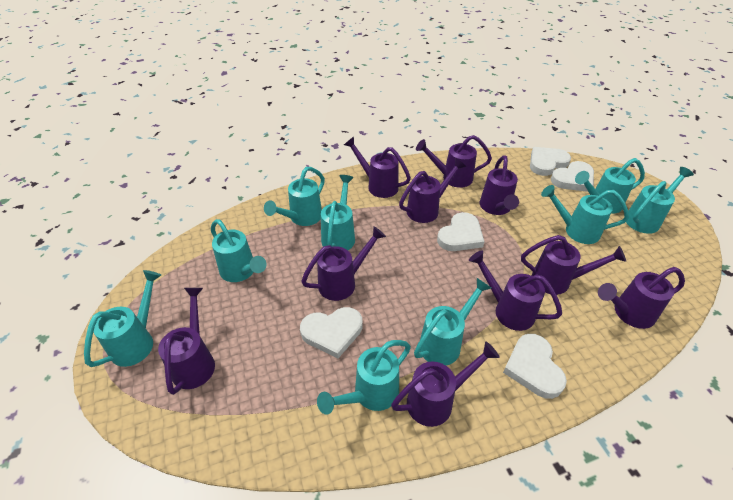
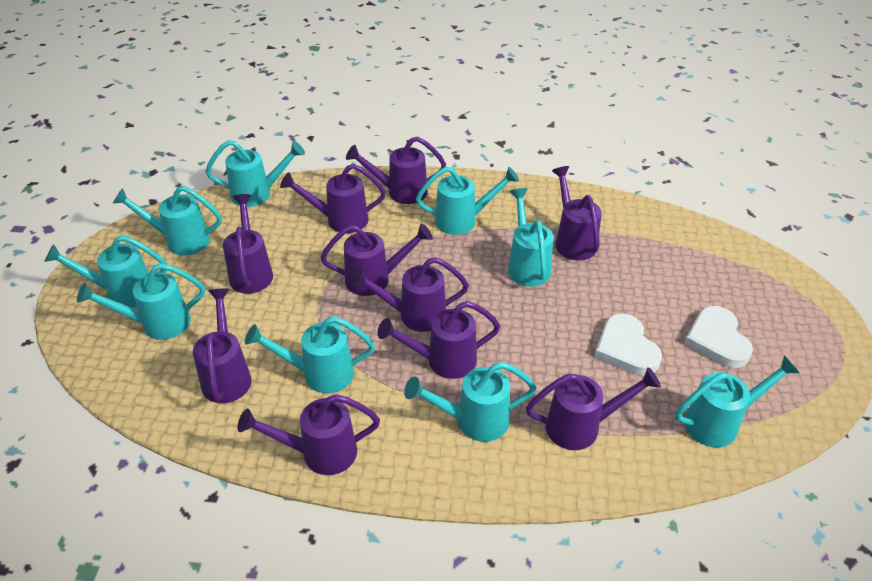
white heart: [300,307,362,358] [437,212,485,251] [503,334,567,399] [530,147,571,176] [551,161,594,192] = 5 -> [594,314,662,376] [684,306,753,368] = 2

